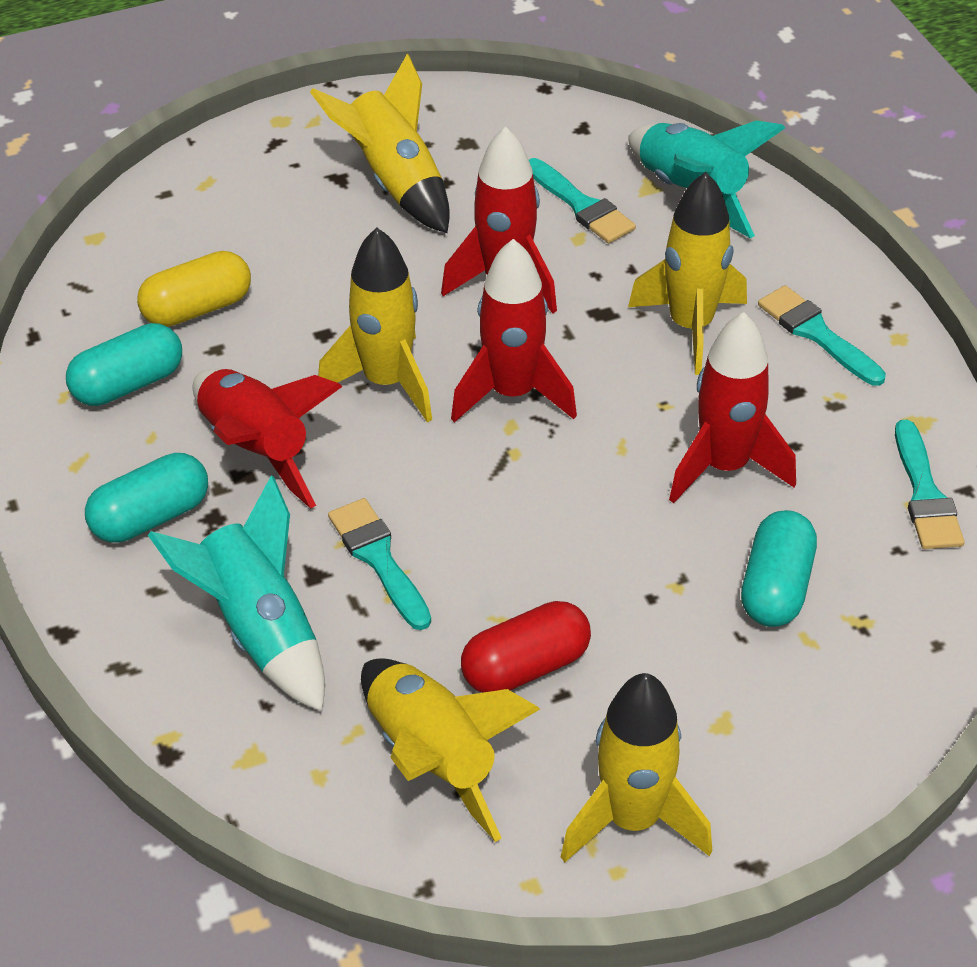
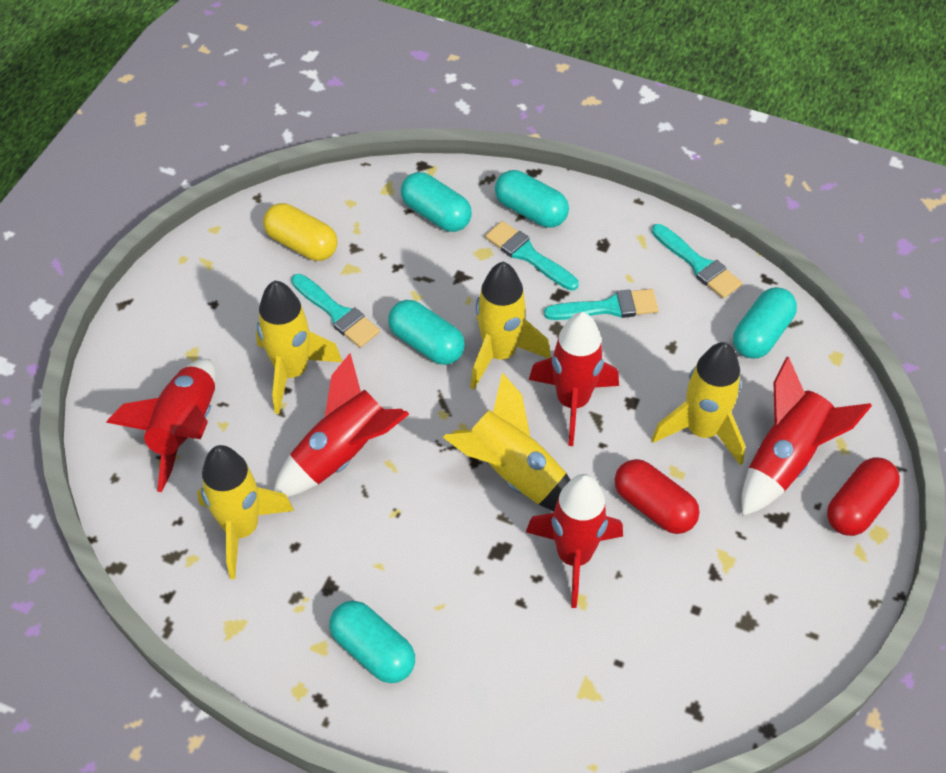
red capsule: [461,601,591,693] = 1 -> [615,459,700,534] [827,457,900,536] = 2
red rocket: [193,369,343,509] [441,126,557,313] [451,239,577,423] [669,312,796,503] = 4 -> [106,359,216,492] [274,353,409,497] [526,474,623,608] [529,312,619,446] [741,357,872,516] = 5
turquoise capsule: [66,323,182,406] [85,453,208,543] [741,510,817,627] = 3 -> [329,601,415,683] [388,300,465,365] [401,172,472,232] [495,170,569,228] [733,287,797,359] = 5
turquoise rocket: [148,476,325,711] [628,120,785,238] = 2 -> none = 0

